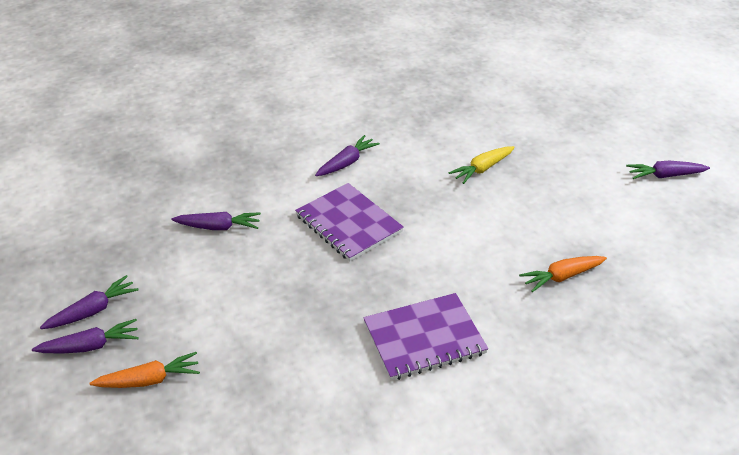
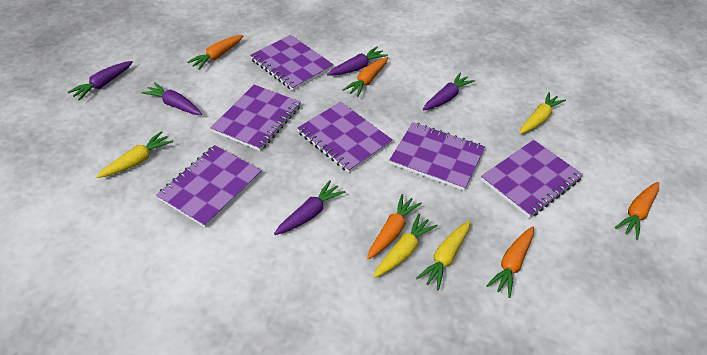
orange carrot: [90,352,200,388] [519,256,607,292] = 2 -> [187,35,243,70] [343,57,388,97] [367,194,422,259] [486,226,534,298] [615,182,659,240] = 5
purple notebook: [295,183,404,261] [363,293,488,380] = 2 -> [156,145,262,228] [211,85,301,151] [250,35,334,91] [297,102,393,173] [389,122,485,191] [481,140,583,218] = 6
yellow carrot: [449,146,515,184] = 1 -> [96,131,173,178] [373,214,438,278] [416,221,470,291] [520,92,566,134] = 4

